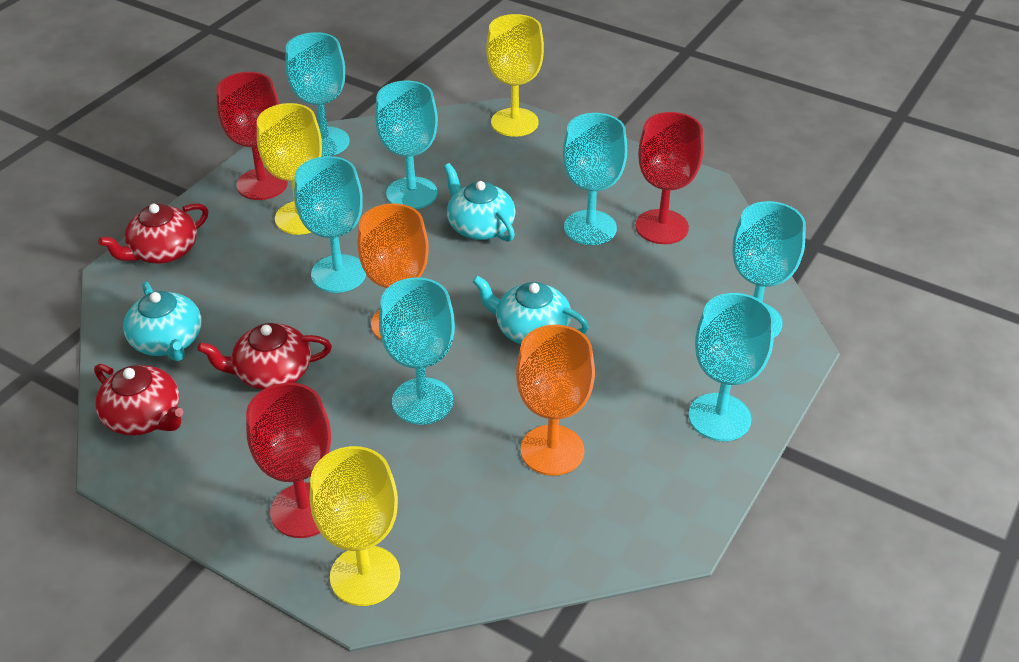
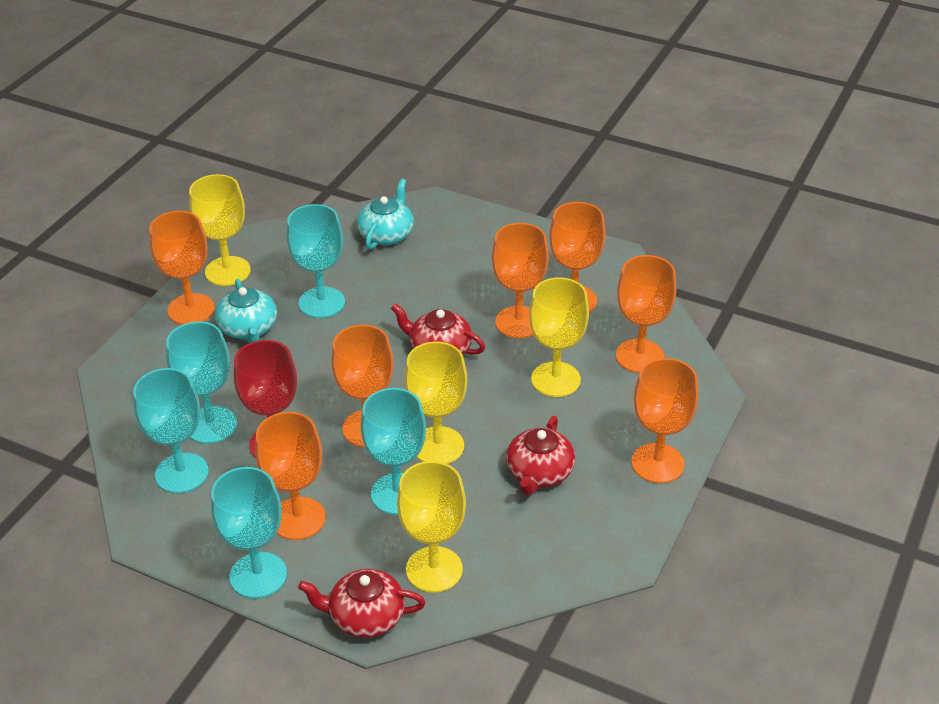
orange goblet: [357,204,429,340] [516,325,595,476] = 2 -> [149,211,215,325] [255,412,326,540] [331,325,394,447] [492,223,549,338] [549,202,606,312] [616,255,676,373] [631,358,699,483] = 7
red goblet: [216,72,288,200] [246,383,331,538] [636,112,704,244] = 3 -> [234,340,297,458] = 1
turquoise goblet: [285,32,350,157] [294,156,366,293] [375,80,438,209] [379,277,455,425] [563,113,627,245] [689,293,774,441] [732,201,806,338] = 7 -> [133,368,209,493] [166,321,237,444] [211,467,287,599] [287,204,345,318] [361,388,426,515] = 5
turquoise teapot: [123,282,201,361] [444,163,515,242] [472,275,589,344] = 3 -> [215,279,277,343] [357,179,414,250] = 2
yellow goblet: [257,103,322,235] [310,446,400,606] [486,14,544,137] = 3 -> [189,174,251,286] [397,461,466,593] [404,341,467,464] [529,277,589,397] = 4

